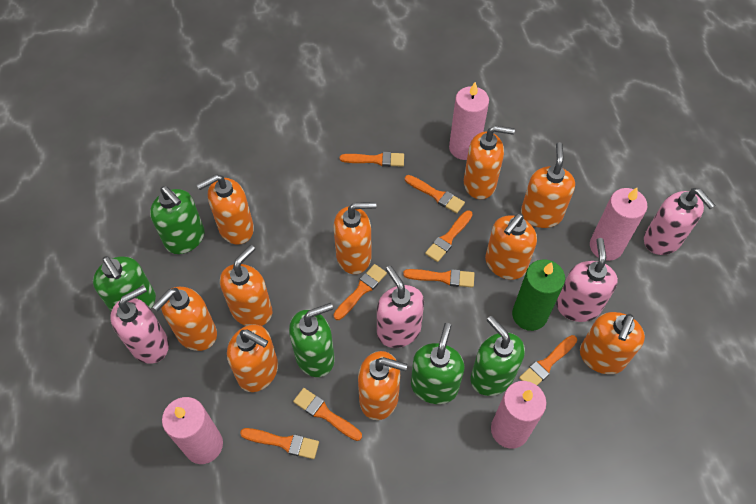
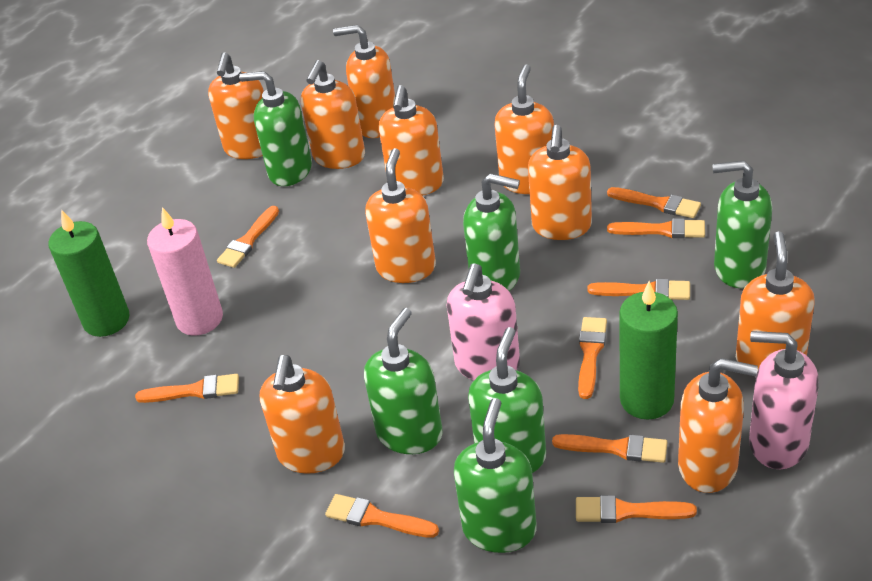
green candle: [512,259,565,331] = 1 -> [48,209,130,337] [619,281,678,420] = 2
green soap dispenser: [93,256,156,311] [150,186,204,254] [289,303,335,377] [411,323,465,404] [471,316,525,396] = 5 -> [239,71,312,186] [364,308,443,454] [454,398,537,553] [463,173,520,291] [468,327,546,473] [712,160,772,288] = 6
orange brush: [240,428,319,459] [293,388,362,441] [333,264,387,320] [340,152,404,167] [403,269,475,288] [405,175,465,213] [425,210,473,262] [519,335,577,385] = 8 -> [135,374,239,403] [217,206,279,268] [325,494,439,538] [552,434,667,463] [576,495,697,523] [578,317,607,399] [587,279,690,300] [607,187,701,218] [607,218,705,238] = 9
pink candle: [162,397,223,464] [449,82,489,160] [491,381,546,449] [590,188,647,261] = 4 -> [147,207,223,336] = 1
pink soap dispenser: [110,285,169,364] [377,266,424,348] [556,238,618,322] [644,188,715,255] = 4 -> [447,263,520,380] [749,331,819,469] = 2

